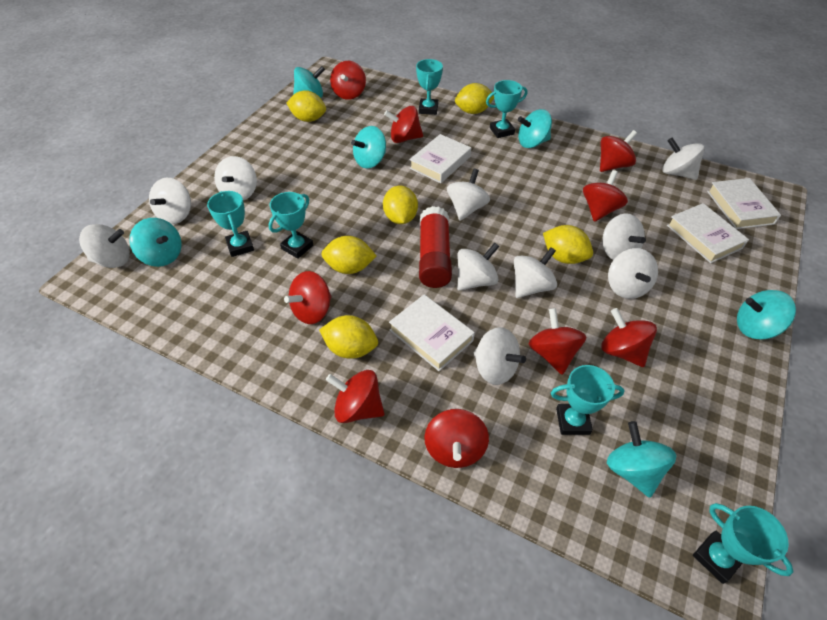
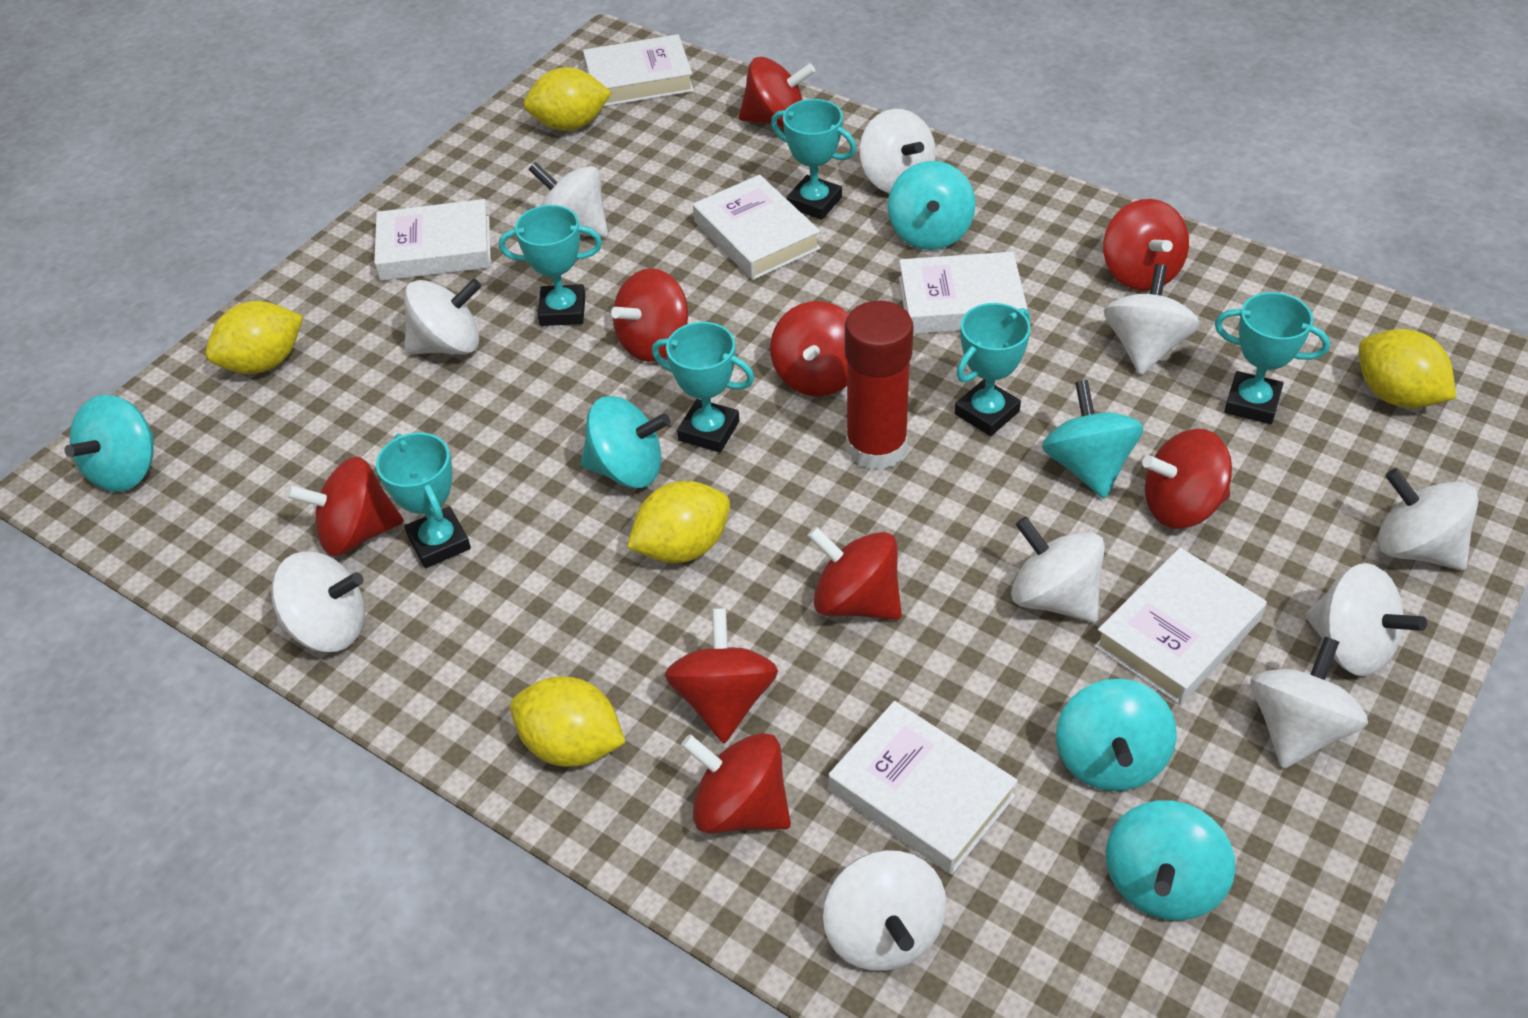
white book: [389,294,475,371] [409,134,471,183] [667,203,749,263] [707,178,781,229] = 4 -> [374,199,491,281] [583,34,694,107] [693,175,821,280] [829,701,1018,875] [899,252,1027,334] [1094,548,1267,705] = 6
yellow lemon: [287,90,326,122] [319,315,378,359] [321,236,376,274] [383,186,418,224] [455,83,494,114] [543,225,593,264] = 6 -> [205,301,303,374] [510,676,626,767] [524,67,612,131] [627,481,730,563] [1359,329,1456,408] = 5

